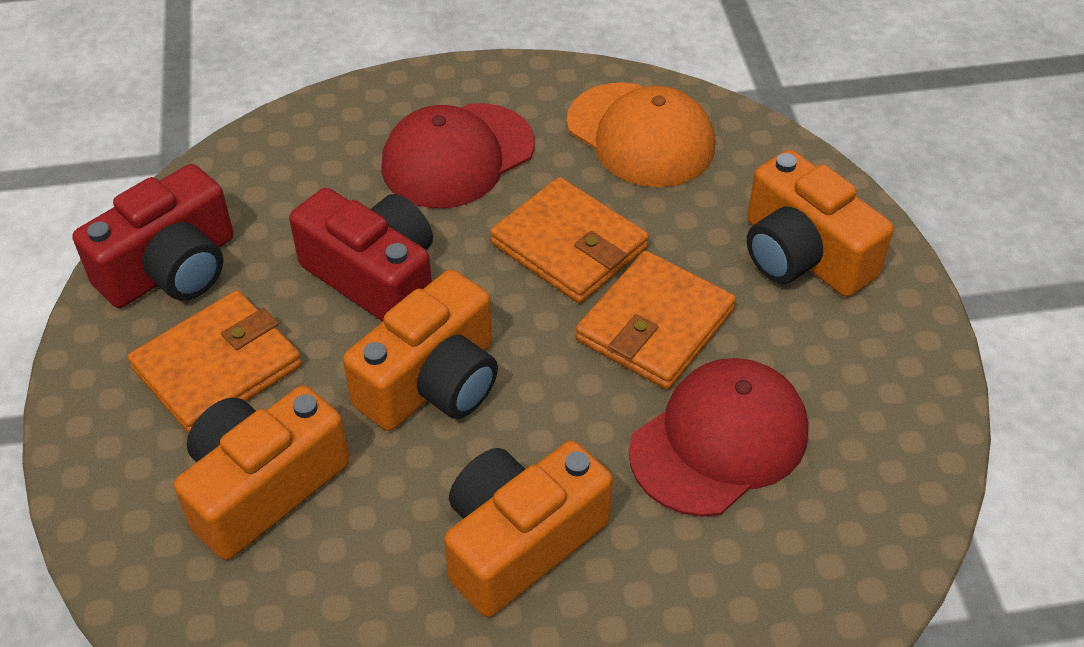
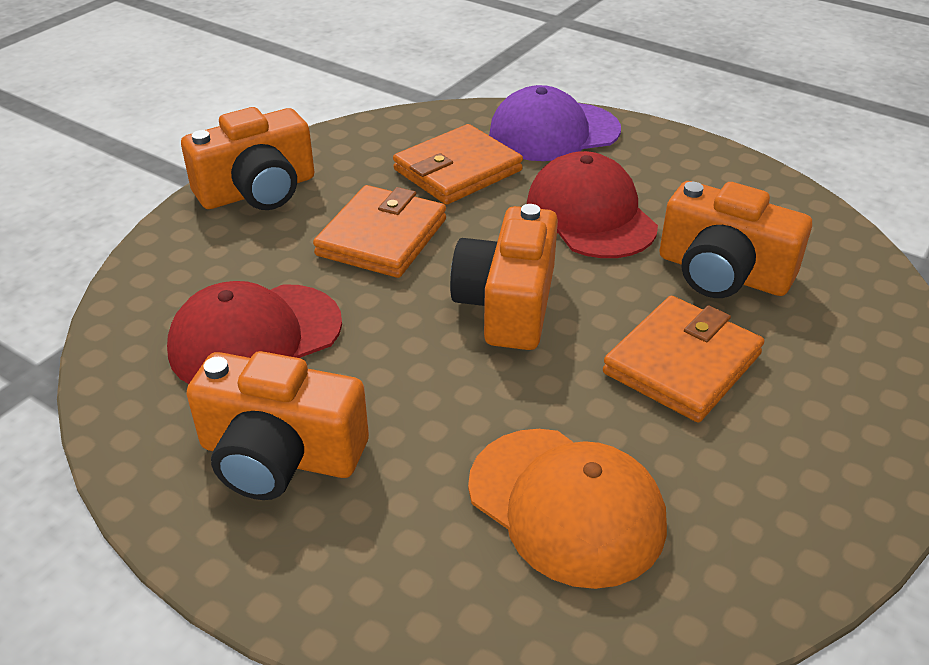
purple cap: none = 0 -> [489,85,621,161] = 1
red camera: [72,164,234,308] [289,188,433,322] = 2 -> none = 0

